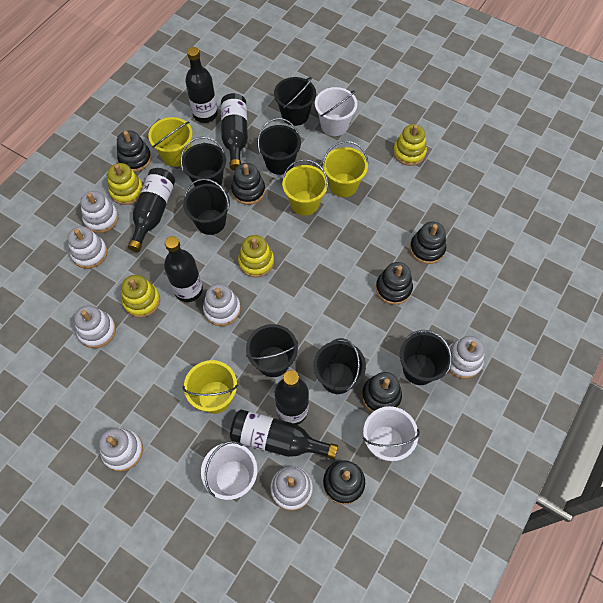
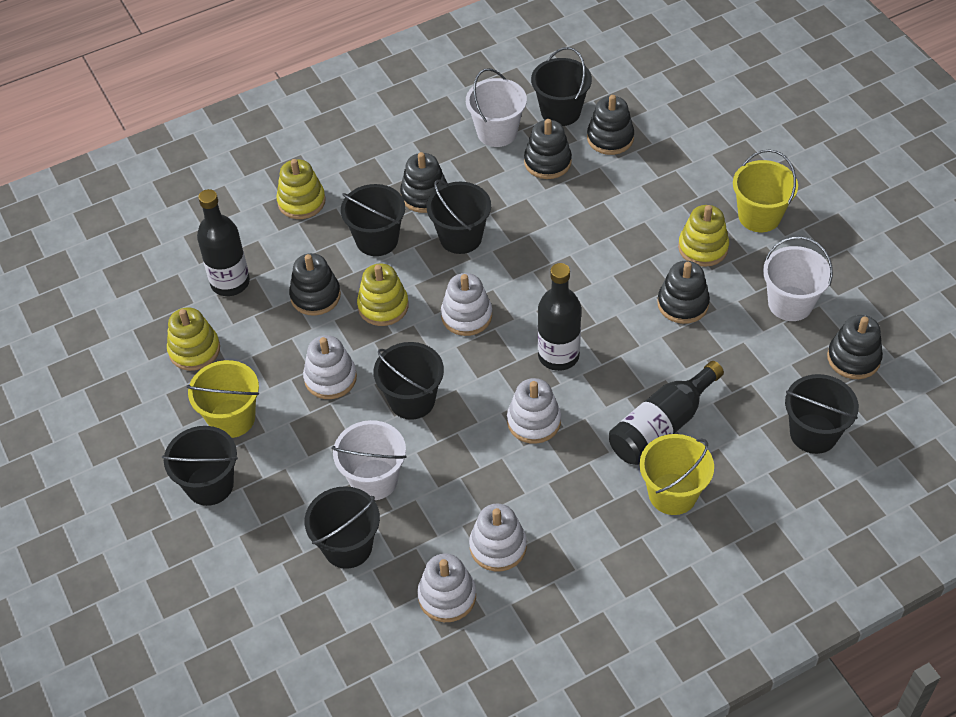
black bottle: [128,168,175,252] [164,236,203,302] [185,47,218,123] [221,93,248,171] [230,410,338,459] [275,370,309,425] = 6 -> [197,189,250,296] [538,263,581,371] [609,361,724,465] = 3
white stacking toy: [68,226,107,269] [74,305,116,348] [80,191,119,233] [99,428,143,472] [203,283,241,326] [270,466,313,511] [449,336,484,379] = 7 -> [303,335,357,399] [417,553,476,622] [441,273,492,336] [469,503,527,571] [507,378,561,444] = 5
yellow bucket: [148,117,193,167] [183,360,238,414] [282,159,328,215] [322,141,368,197] = 4 -> [186,360,259,438] [640,434,714,515] [733,150,798,232] = 3

